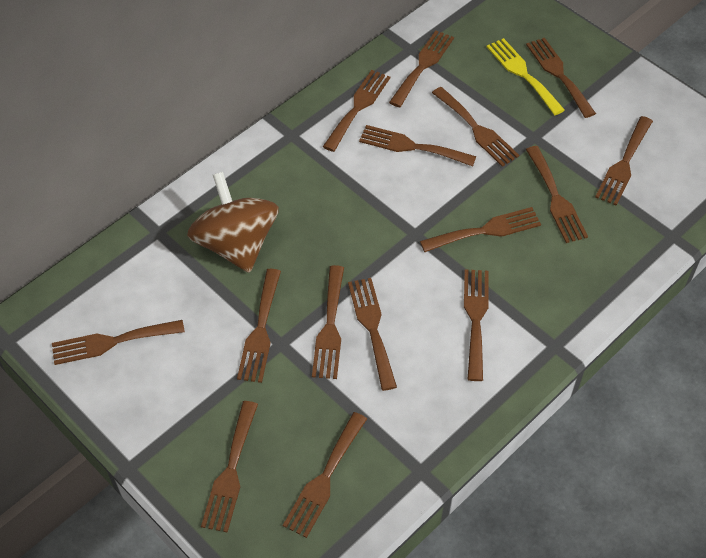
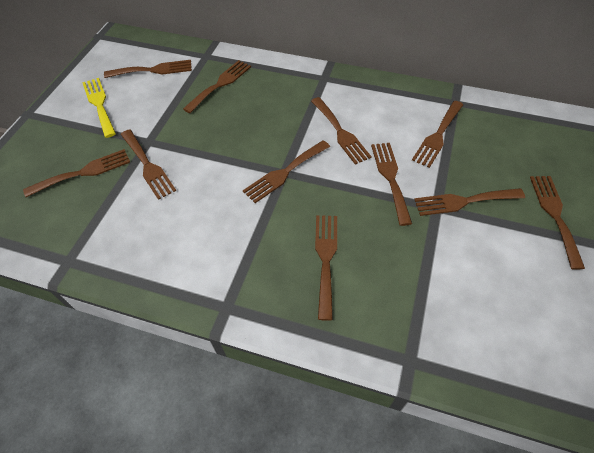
brown fork: [52,320,185,365] [201,401,258,533] [237,269,281,383] [283,412,367,538] [312,265,344,379] [323,70,390,152] [348,278,397,391] [359,125,476,166] [389,30,454,108] [420,207,541,252] [432,87,519,167] [464,269,489,381] [526,38,596,118] [526,146,588,243] [595,116,653,206] = 15 -> [23,149,130,197] [104,60,192,78] [121,129,176,200] [183,60,251,113] [243,140,330,203] [311,97,372,165] [315,215,337,321] [371,143,412,226] [412,101,463,168] [414,188,525,216] [530,176,585,270] = 11
brown spinning top: [187,172,279,273] = 1 -> none = 0

